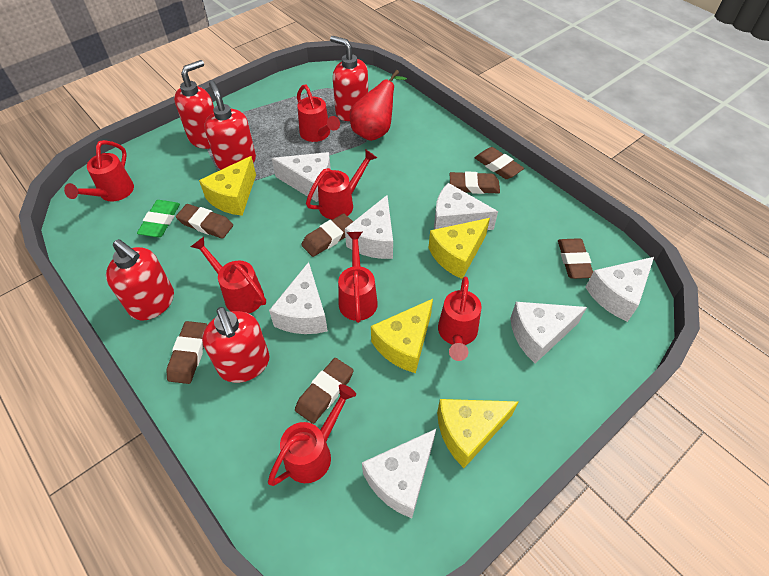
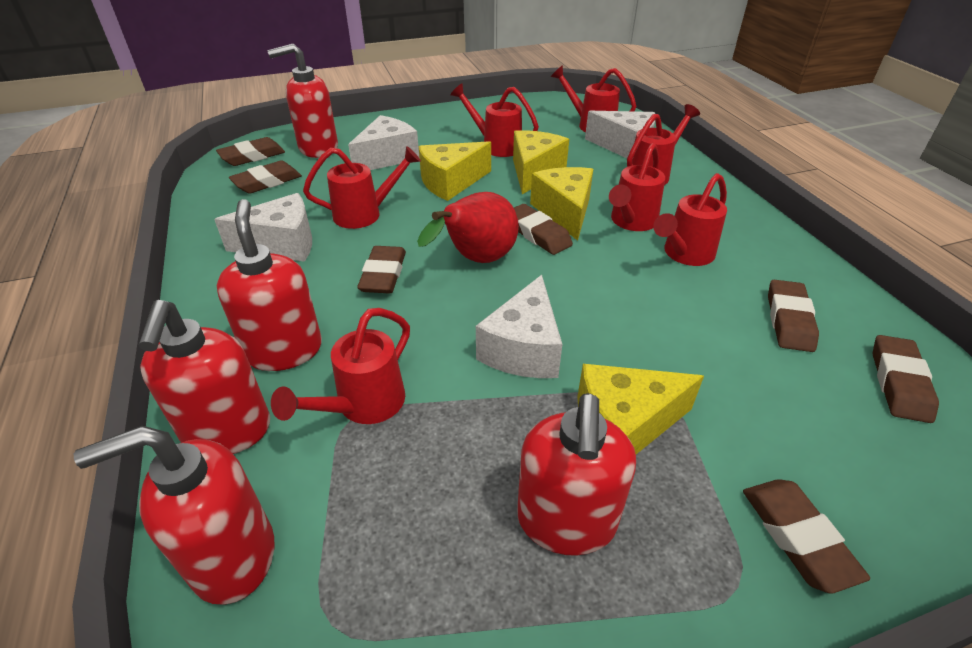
green eraser: [137,200,180,237] = 1 -> none = 0
white cheese: [269,262,328,334] [272,152,331,202] [345,195,393,259] [362,429,436,518] [434,183,498,230] [510,302,587,363] [585,257,654,322] = 7 -> [214,193,312,262] [348,115,419,170] [476,275,563,378] [585,111,655,158] = 4

